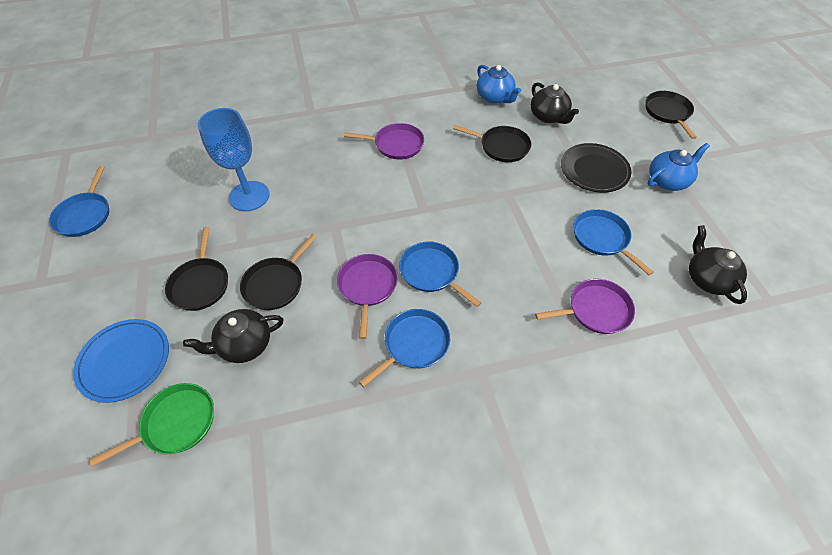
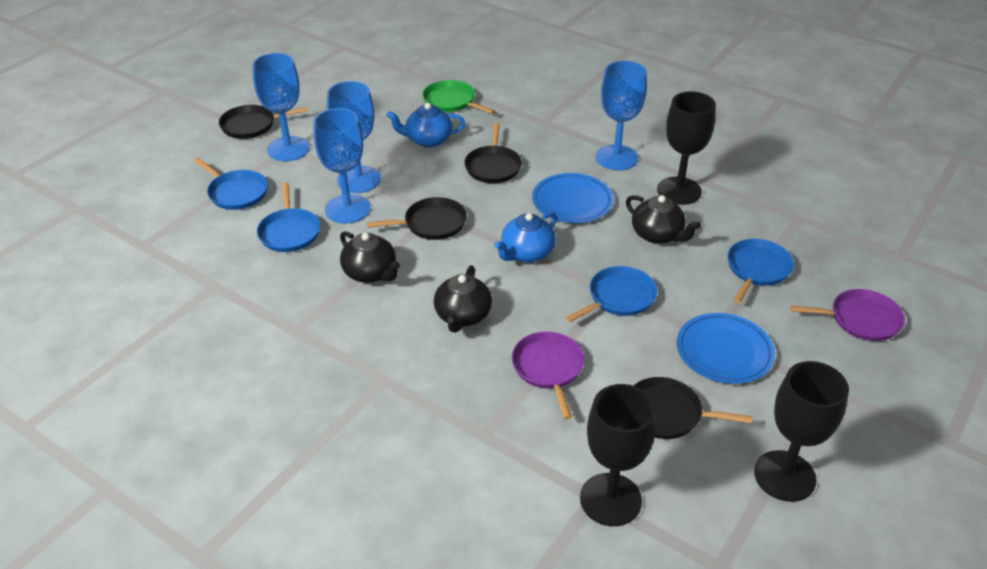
black goblet: none = 0 -> [580,384,656,526] [657,91,716,205] [754,361,849,502] = 3
black plate: [561,143,631,193] = 1 -> none = 0
blue goblet: [198,108,269,211] = 1 -> [252,53,309,161] [314,108,370,224] [327,81,381,193] [595,61,647,170] = 4
blue plate: [73,319,169,403] = 1 -> [532,173,613,223] [677,313,775,384] = 2
purple pan: [337,254,398,339] [344,123,424,159] [535,279,635,334] = 3 -> [512,332,584,420] [790,289,905,341] = 2

